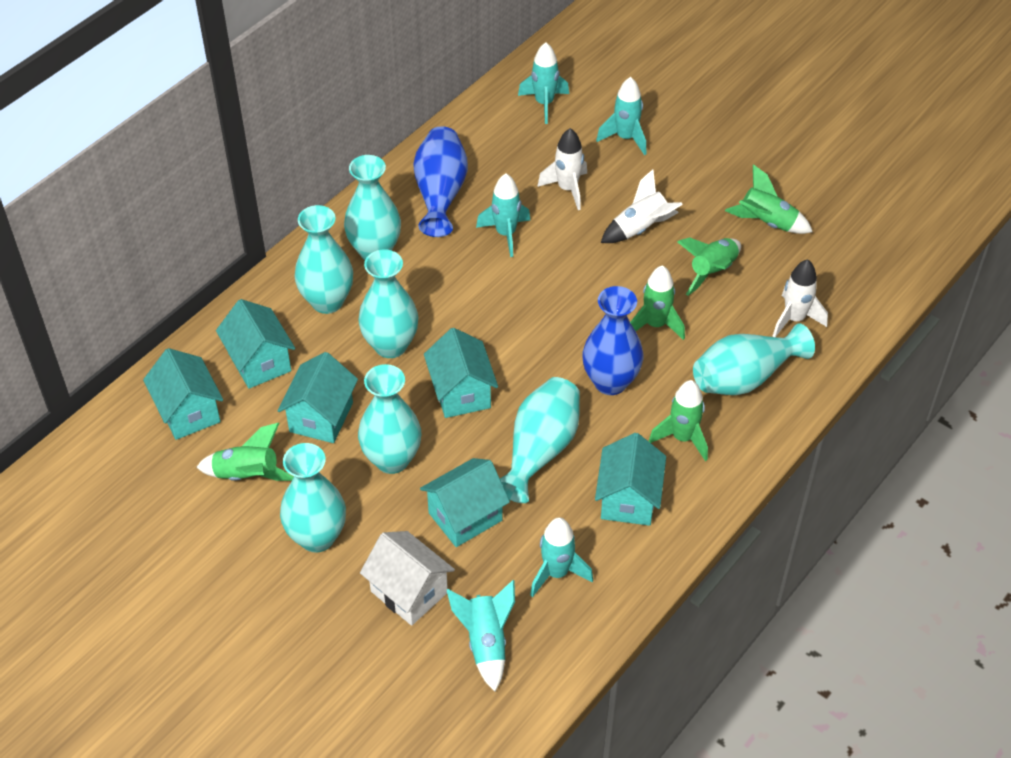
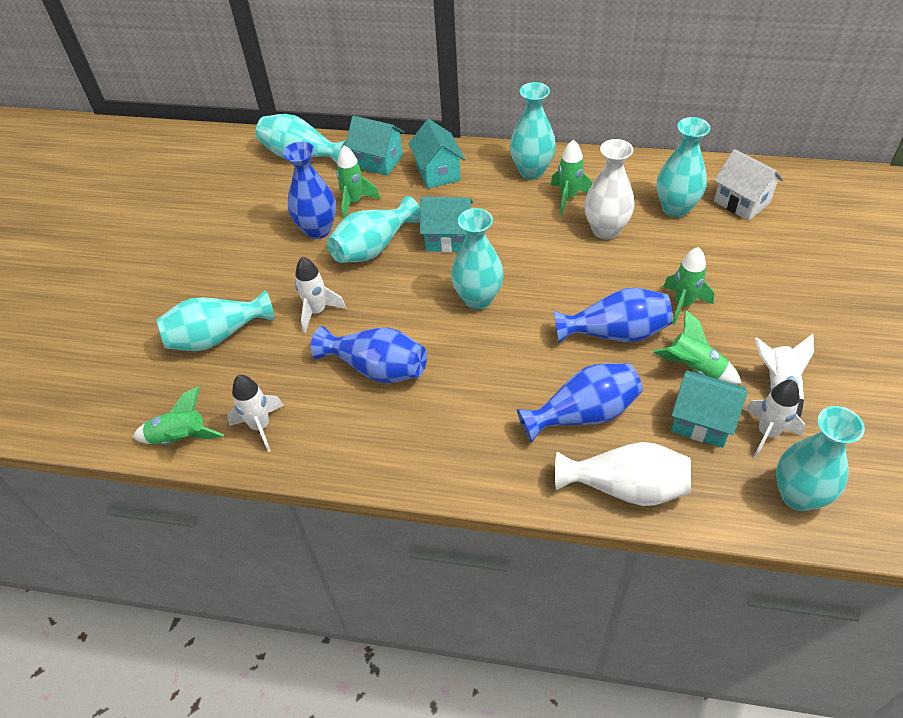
blue vase: [413,127,468,237] [582,286,643,395] = 2 -> [283,141,336,239] [311,326,427,383] [517,363,643,443] [554,288,673,343] = 4
turquoise house: [143,348,223,440] [216,299,295,389] [277,352,358,443] [420,458,510,547] [424,328,498,418] [595,433,666,526] = 6 -> [346,116,405,176] [408,119,465,189] [420,197,473,253] [671,370,747,448] = 4
turquoise rocket: [447,580,515,691] [476,174,530,257] [518,43,569,124] [530,517,593,597] [596,77,646,155] = 5 -> none = 0
white rocket: [537,128,587,210] [601,169,683,243] [773,259,828,337] = 3 -> [227,375,284,452] [295,256,346,333] [745,380,805,459] [755,334,814,417] = 4
white vase: none = 0 -> [555,442,691,506] [584,139,635,239] = 2

